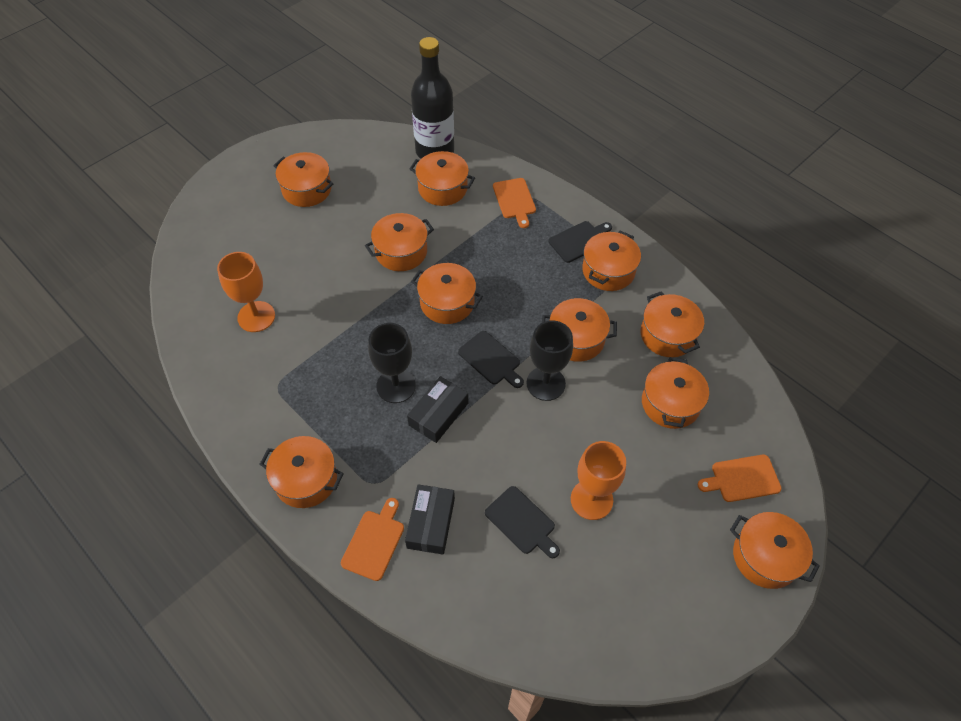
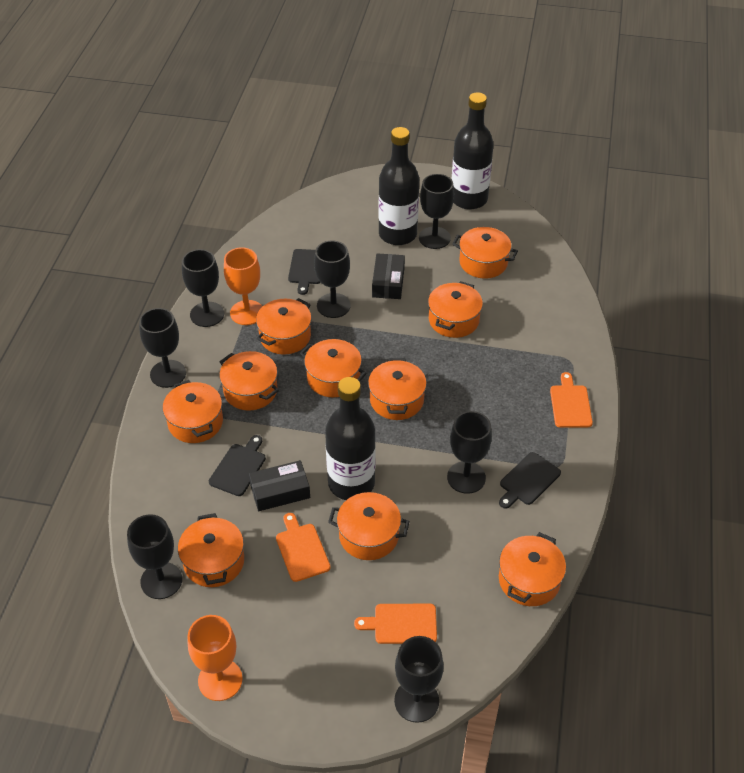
black bottle: [411,37,454,159] = 1 -> [325,377,376,500] [379,127,419,245] [452,92,494,210] = 3
black goblet: [368,323,416,403] [527,320,573,401] = 2 -> [127,514,182,599] [139,308,186,388] [182,249,224,327] [314,241,350,318] [394,636,444,723] [419,174,454,249] [447,411,492,494] = 7

